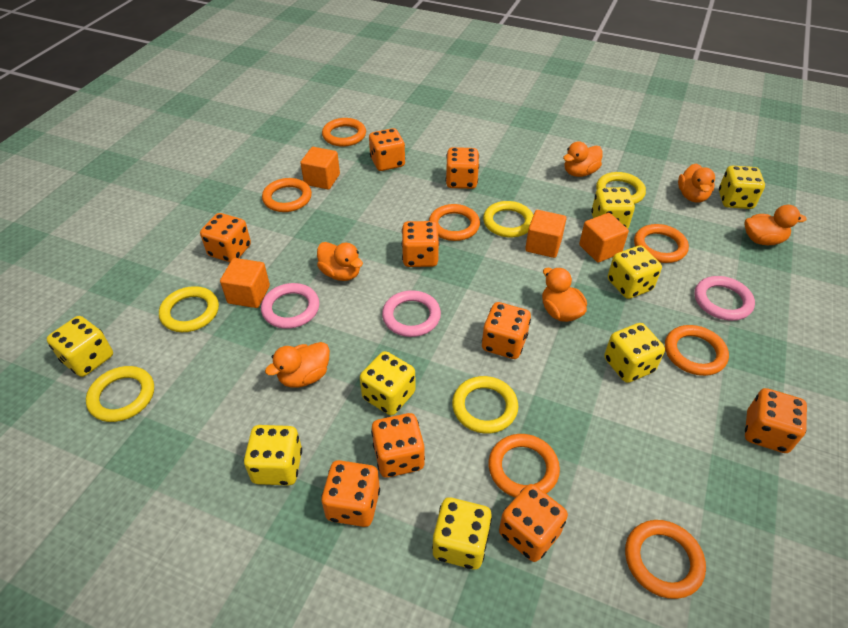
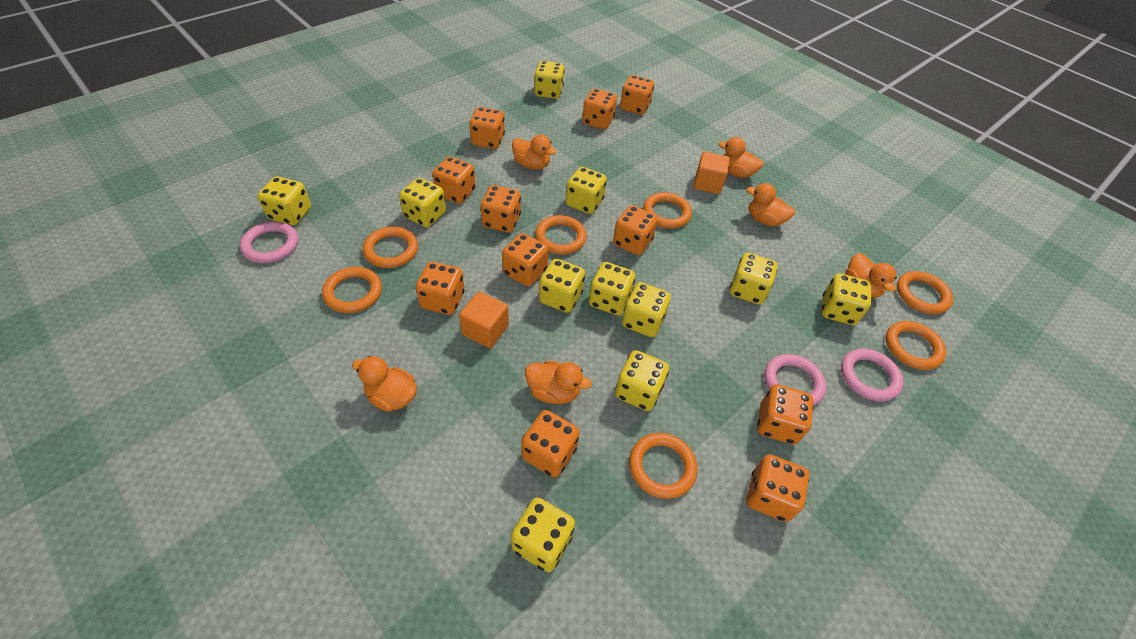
orange cube: [220,258,270,308] [301,147,340,189] [525,210,566,258] [579,213,629,263] = 4 -> [459,291,509,348] [694,151,730,194] = 2
orange dice: [200,213,251,262] [321,460,380,527] [369,128,405,171] [371,413,425,478] [402,221,439,267] [445,147,479,189] [482,302,531,359] [499,484,568,562] [745,388,807,453] = 9 -> [416,262,465,315] [432,156,476,204] [469,107,505,149] [481,185,521,233] [502,233,548,286] [521,410,580,478] [582,89,617,129] [613,205,658,255] [620,75,654,115] [746,454,810,522] [757,384,813,445] = 11
yellow dice: [47,316,113,377] [244,425,302,486] [360,351,416,415] [432,497,492,569] [591,187,635,229] [604,323,665,383] [608,246,662,299] [719,166,765,209] = 8 -> [257,177,311,225] [399,178,446,227] [511,497,575,572] [534,61,565,99] [539,259,585,313] [566,167,607,214] [589,262,635,316] [615,350,669,411] [622,282,671,337] [730,253,778,305] [822,273,871,325] = 11
yellow ring: [86,366,154,422] [159,286,219,332] [452,376,518,434] [483,201,533,237] [596,172,646,204] = 5 -> none = 0

